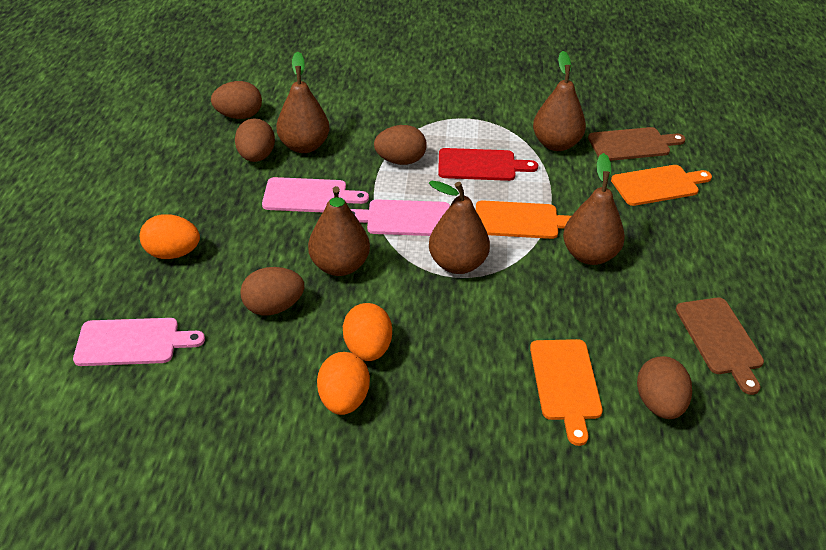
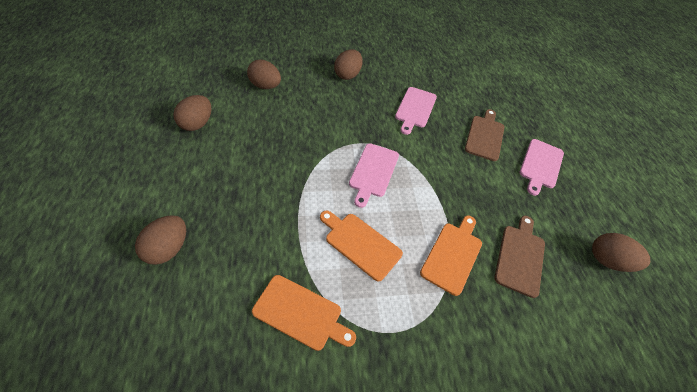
brown pear: [276,52,330,153] [308,186,370,276] [429,181,490,274] [533,51,586,151] [563,153,625,265] = 5 -> none = 0
orange egg: [140,214,200,259] [317,352,370,415] [343,303,392,361] = 3 -> none = 0
red cutting board: [438,148,538,181] = 1 -> none = 0

